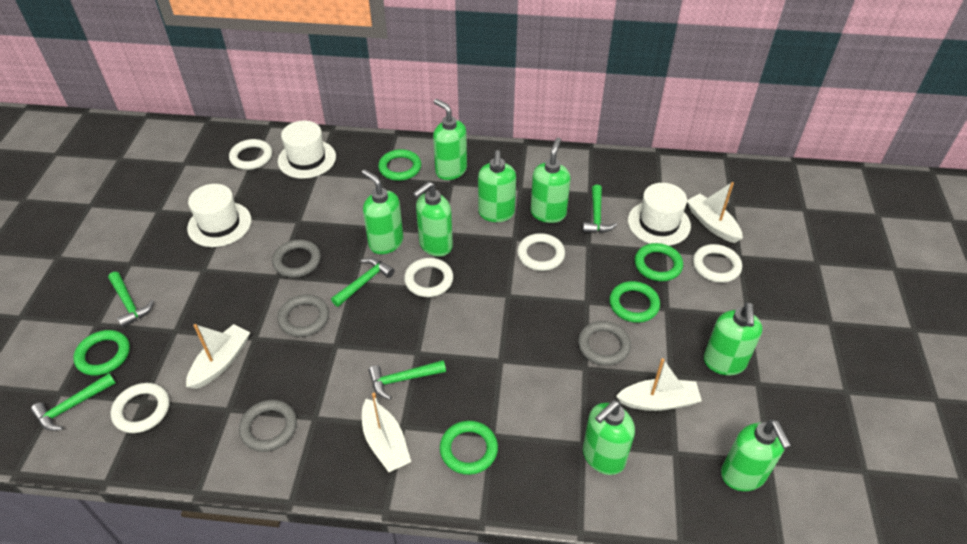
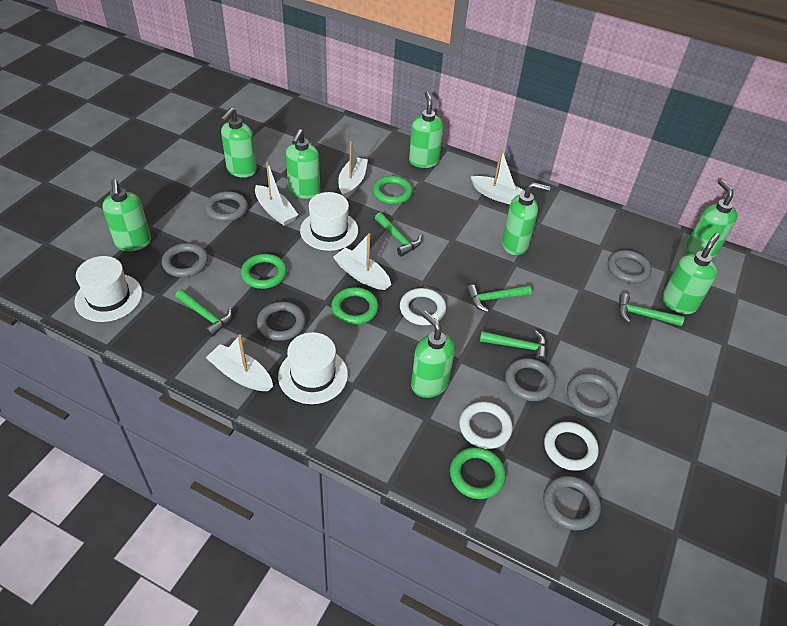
green ring: [73,330,130,376] [378,149,421,181] [440,421,498,475] [609,281,660,323] [635,243,683,281] = 5 -> [241,254,287,289] [331,287,379,325] [372,176,413,204] [450,447,506,499] = 4
grey ring: [239,400,297,452] [272,240,321,278] [277,294,329,337] [578,321,631,366] = 4 -> [162,243,208,277] [205,191,248,222] [257,302,306,341] [505,358,556,401] [543,476,601,531] [567,373,618,417] [608,250,652,284] = 7
white boat: [186,324,250,389] [362,393,411,472] [616,358,702,411] [687,182,743,243] = 4 -> [206,334,273,391] [255,162,298,226] [333,233,391,290] [338,141,368,198] [471,149,525,204] = 5
white ring: [111,383,169,433] [229,139,272,170] [404,258,453,297] [517,233,565,271] [693,244,742,283] = 5 -> [400,288,446,325] [459,402,513,449] [544,422,599,471] = 3

